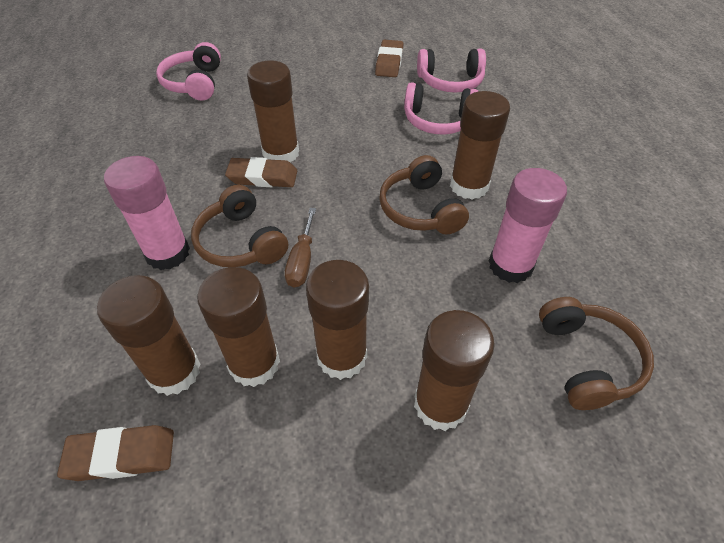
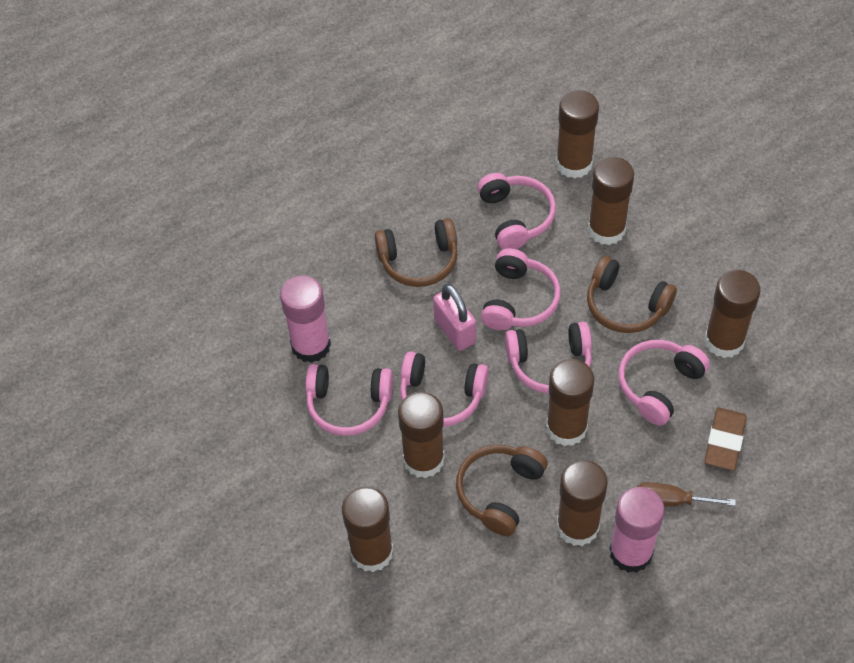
brown eraser: [57,425,174,481] [225,157,297,187] [375,40,403,77] = 3 -> [705,408,747,471] = 1
brown glue stick: [97,275,200,396] [197,267,280,387] [247,60,299,163] [306,260,369,380] [414,310,495,431] [450,91,510,199] = 6 -> [342,486,394,572] [398,391,445,478] [546,359,594,446] [556,90,599,179] [557,460,608,546] [588,157,634,245] [704,270,761,358] = 7
pink headphones: [156,42,221,101] [404,82,478,135] [417,49,486,92] = 3 -> [306,364,393,436] [400,351,489,427] [477,173,556,249] [481,248,561,330] [505,322,592,394] [618,340,710,426] = 6
pink padlock: none = 0 -> [433,284,476,351] = 1

